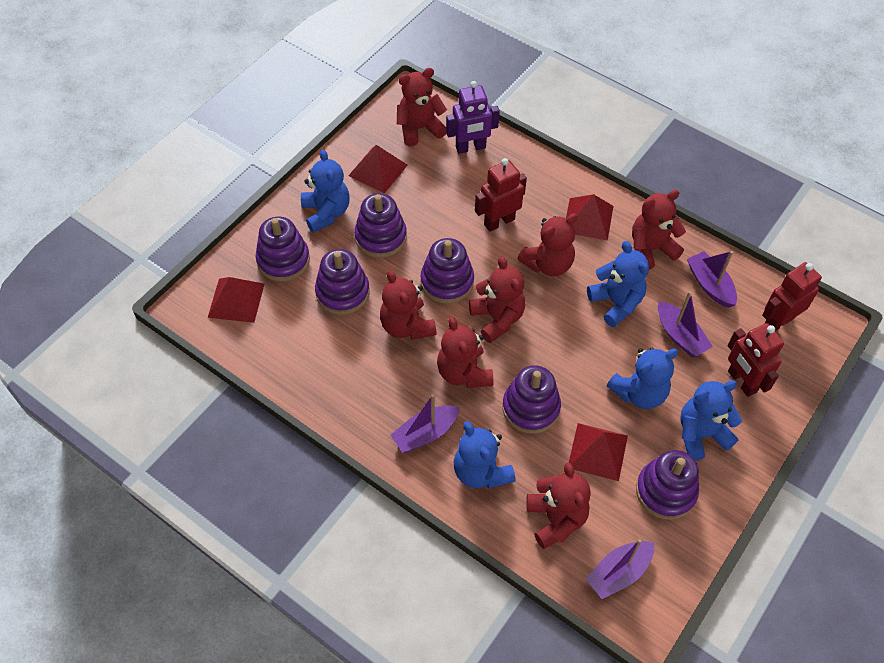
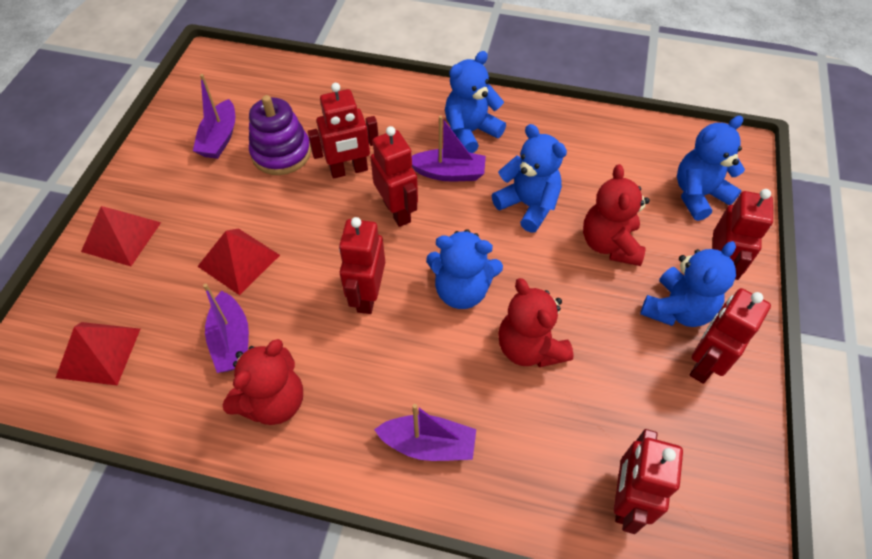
purple robot: [446,81,500,154] = 1 -> none = 0
purple stacking toy: [255,217,310,282] [315,249,370,315] [354,193,407,258] [421,238,474,304] [502,365,561,434] [636,450,699,520] = 6 -> [249,95,311,175] = 1
red pyramid: [208,277,264,323] [348,145,407,193] [566,194,613,241] [569,423,628,481] = 4 -> [56,322,140,385] [81,206,161,266] [197,229,280,295] = 3
red robot: [475,158,527,232] [728,323,784,397] [762,262,822,331] = 3 -> [308,83,378,179] [339,217,385,314] [370,126,418,227] [614,429,683,534] [690,288,771,384] [712,189,773,280] = 6
red teddy bear: [380,270,437,340] [397,68,447,147] [437,317,493,388] [469,257,525,343] [517,214,578,276] [526,462,591,549] [632,190,686,270] = 7 -> [223,339,303,425] [498,278,574,367] [583,164,650,266] = 3

